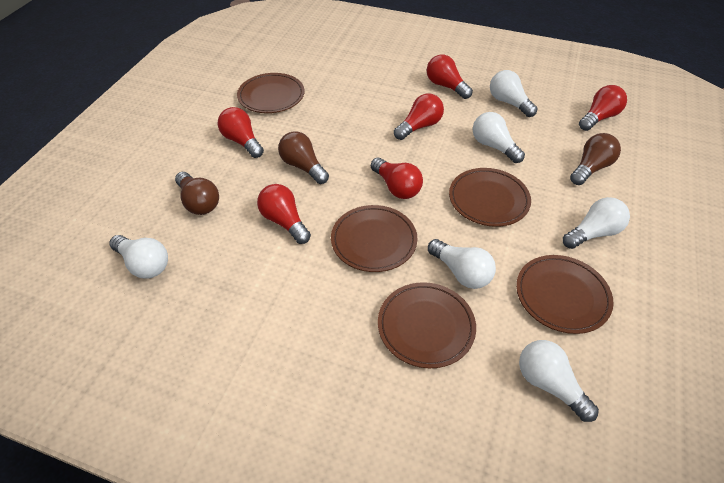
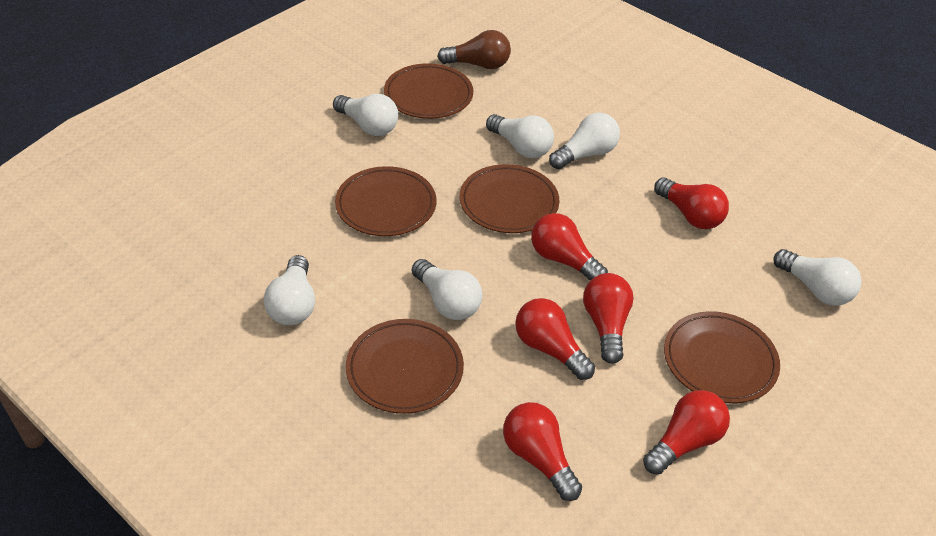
brown light bulb: [175,172,219,215] [278,131,329,184] [570,133,621,185] = 3 -> [437,30,511,69] = 1

